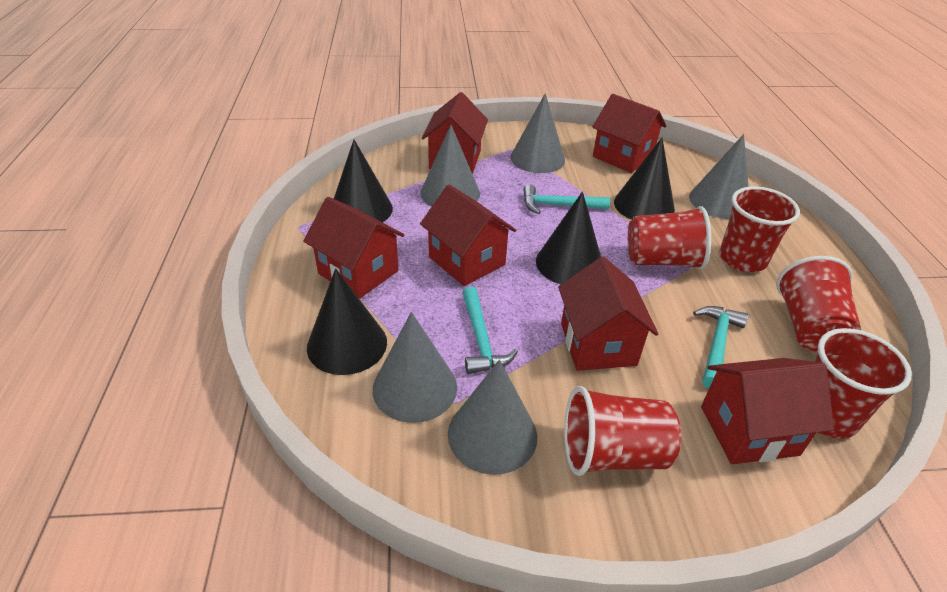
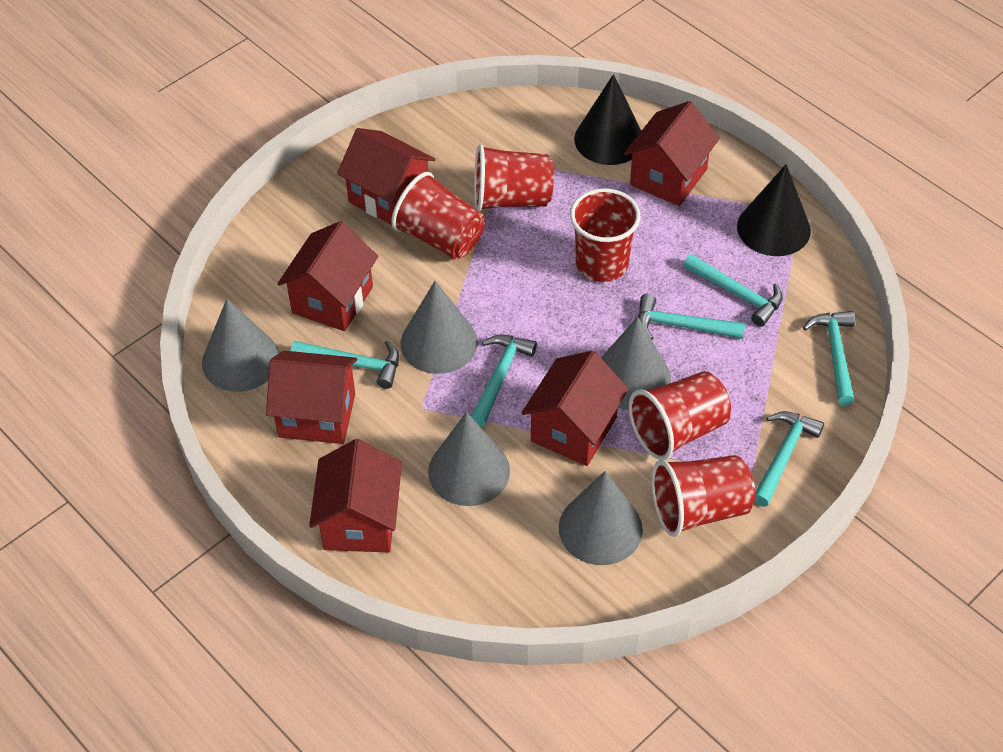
black cone: [307,268,387,375] [334,140,393,222] [536,191,601,284] [614,138,675,220] = 4 -> [574,74,641,165] [737,164,811,256] = 2
turquoise hammer: [462,287,518,374] [523,184,610,214] [693,306,749,388] = 3 -> [291,341,399,389] [471,334,537,426] [637,294,746,340] [683,254,783,327] [754,411,824,506] [803,311,855,405] = 6

